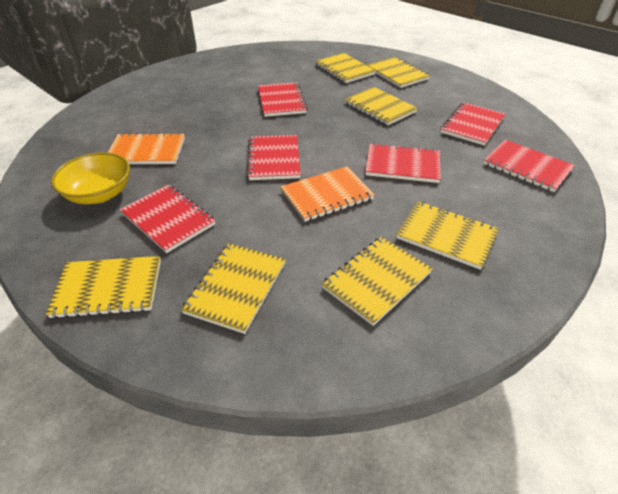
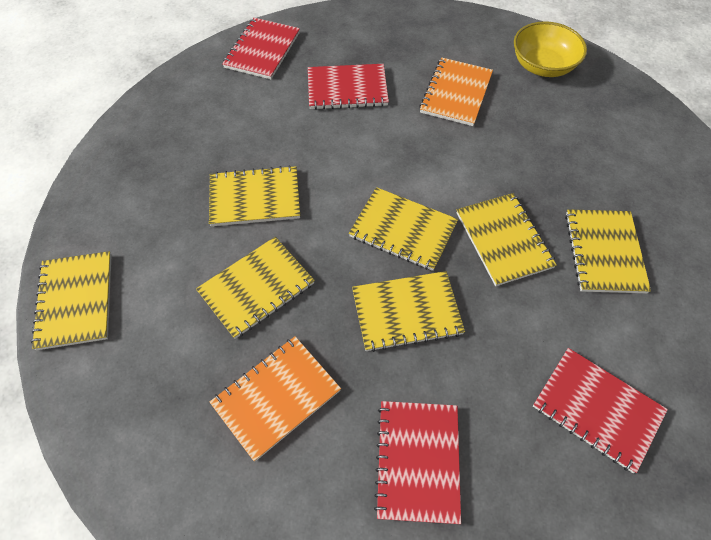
red notebook: [120,185,215,253] [247,135,301,180] [258,82,308,117] [365,143,441,183] [441,102,505,146] [483,140,575,192] = 6 -> [222,18,300,79] [308,64,389,110] [374,401,461,524] [533,348,668,473] = 4

